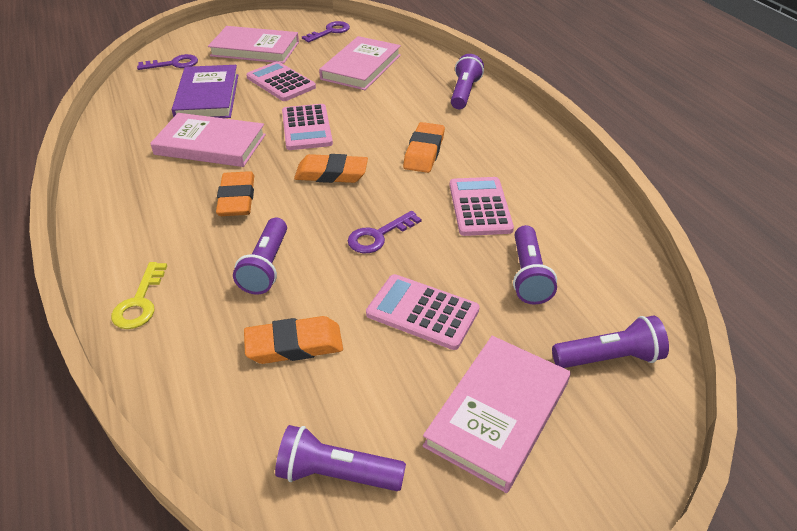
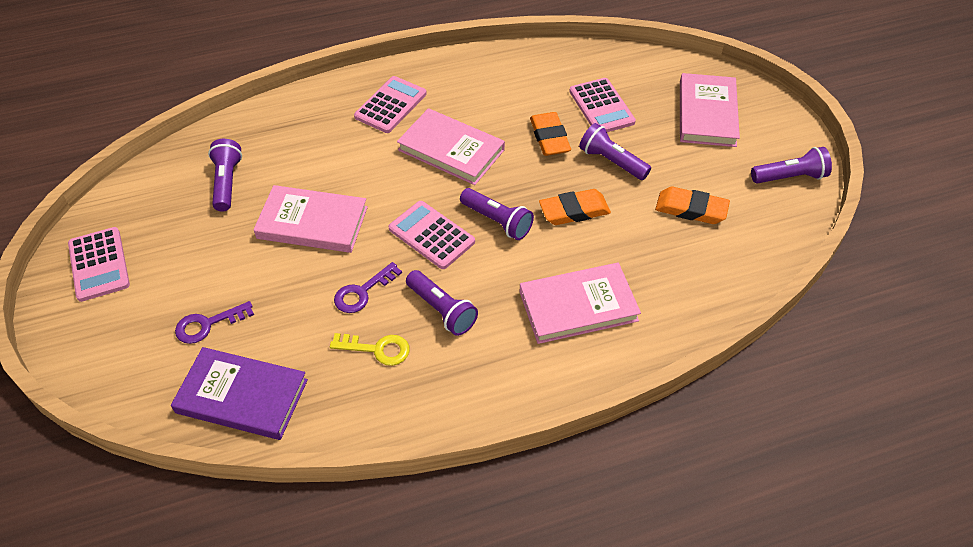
orange eraser: [216,171,254,216] [244,316,343,364] [294,154,368,183] [403,122,445,173] = 4 -> [530,112,571,156] [539,189,611,225] [655,187,730,224] = 3
purple key: [137,54,198,70] [302,21,350,43] [348,211,421,253] = 3 -> [175,301,254,344] [334,262,402,313] = 2

